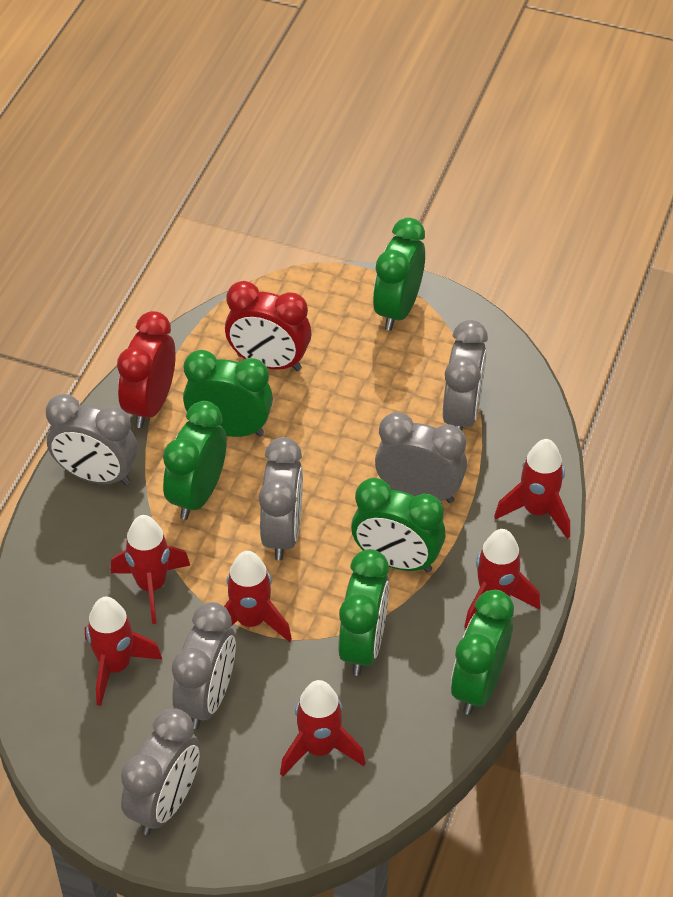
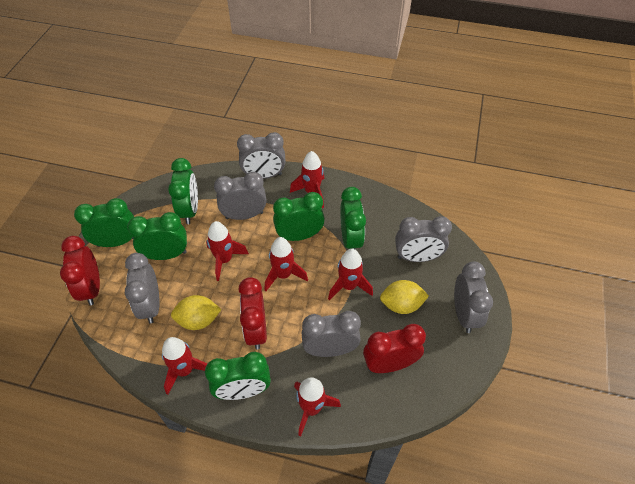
red clock: [117,311,176,428] [225,281,311,371] = 2 -> [60,236,100,306] [239,277,267,350] [363,324,426,373] = 3
yellow lemon: none = 0 -> [171,295,222,330] [380,280,429,314] = 2

